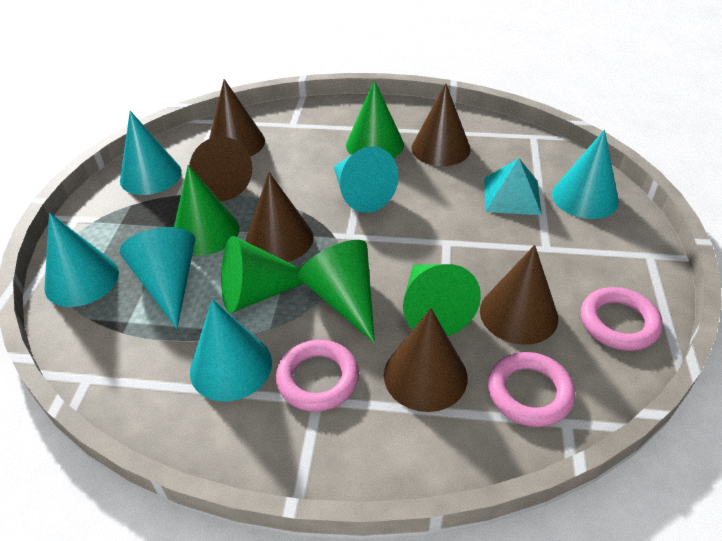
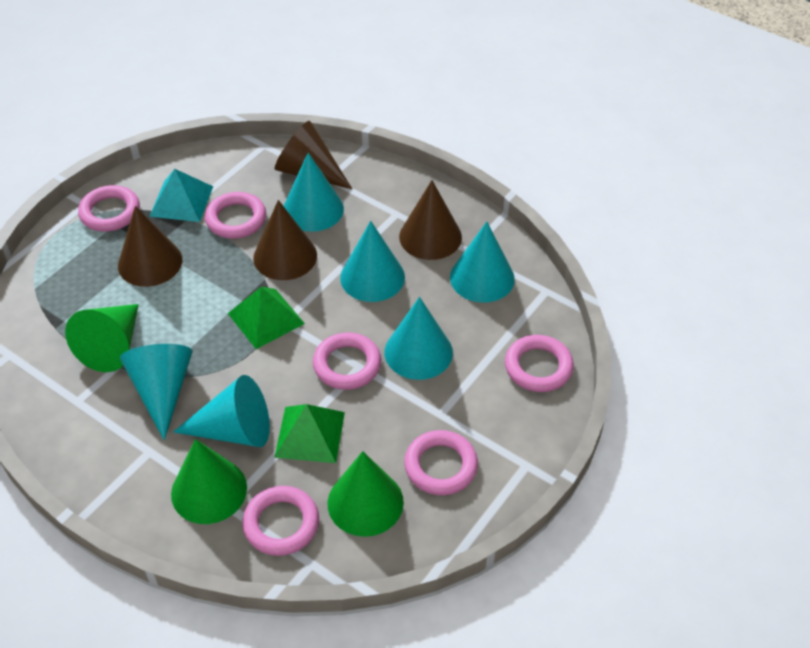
brown cone: [189,136,252,201] [209,79,265,156] [246,172,314,262] [384,308,467,412] [412,83,471,166] [480,245,558,345] = 6 -> [118,206,182,287] [253,200,317,280] [275,121,352,189] [399,180,462,260] = 4
green cone: [174,165,239,256] [221,236,305,313] [298,240,375,343] [346,80,404,158] [403,264,481,336] = 5 -> [65,304,139,372] [171,439,247,524] [327,451,404,537] = 3
green pyramid: none = 0 -> [228,287,305,349] [274,404,345,463] = 2
pink ring: [276,340,359,412] [488,352,575,427] [581,287,663,351] = 3 -> [78,185,140,232] [205,192,266,239] [242,486,319,556] [313,332,381,390] [404,430,478,495] [505,335,574,392] = 6

